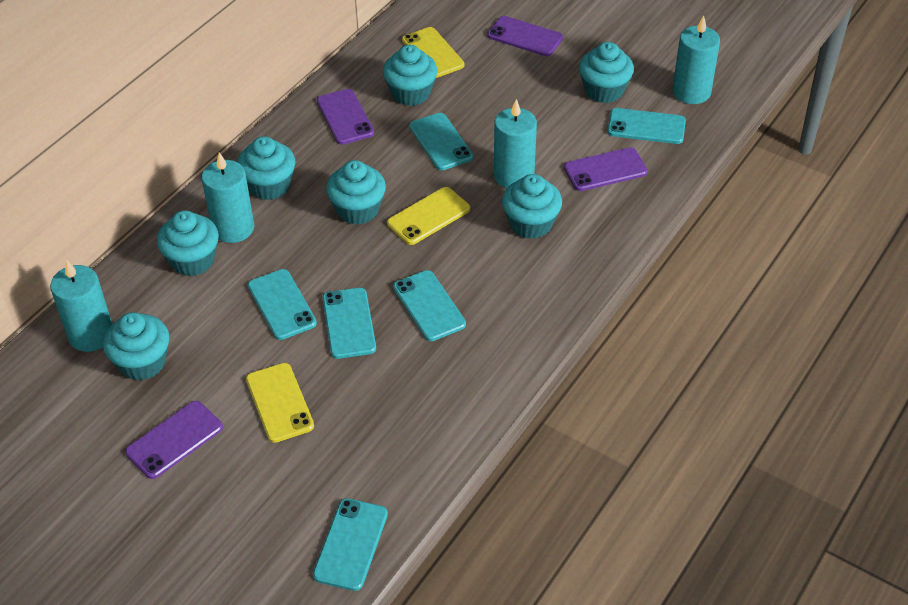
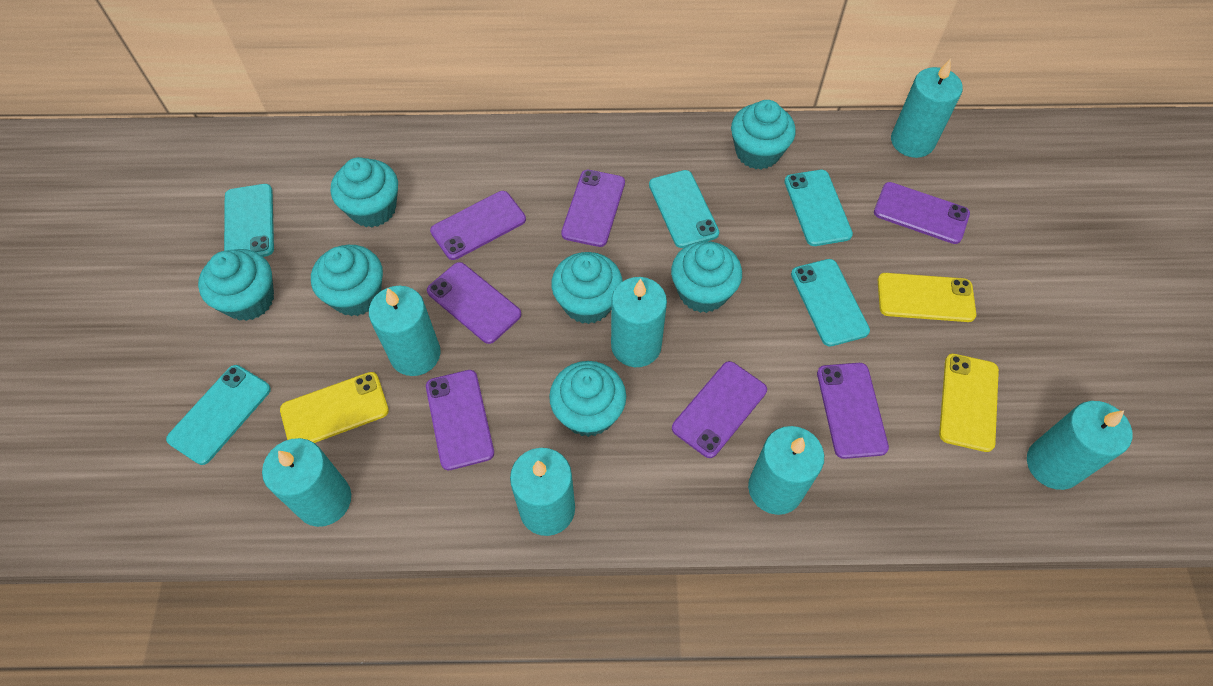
purple phone: [125,401,223,479] [317,89,374,145] [487,16,563,56] [564,147,648,191] = 4 -> [426,370,494,470] [427,262,521,344] [430,191,526,260] [561,170,625,247] [672,361,767,458] [817,363,889,459] [874,182,970,244] = 7
turquoise candle: [50,260,112,352] [201,152,254,243] [494,99,537,188] [672,15,720,104] = 4 -> [262,438,351,527] [369,286,441,376] [510,448,575,536] [611,277,667,367] [748,426,824,515] [891,59,963,158] [1027,401,1133,490] = 7
turquoise phone: [248,269,317,340] [313,498,388,591] [323,288,376,359] [393,270,466,341] [409,113,473,170] [608,108,686,144] = 6 -> [166,365,271,465] [224,184,274,257] [649,170,719,248] [784,170,853,246] [791,259,870,347] = 5

